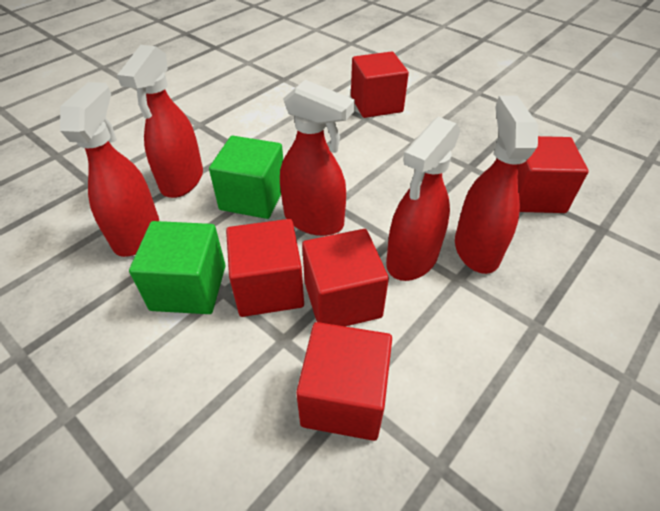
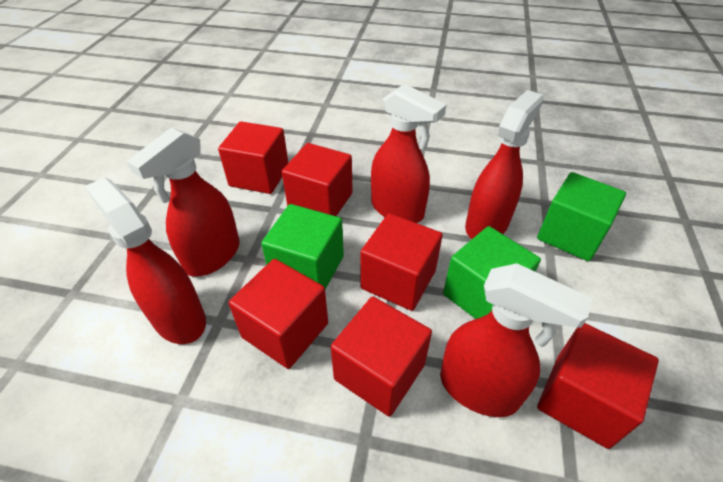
green cube: [129,221,226,314] [209,136,283,219] = 2 -> [261,204,344,289] [443,226,541,319] [537,172,626,261] = 3
red cube: [226,219,304,317] [296,322,392,441] [302,229,389,327] [351,52,409,118] [518,136,589,213] = 5 -> [218,121,288,194] [228,259,328,369] [282,143,353,216] [331,297,432,417] [360,213,443,311] [537,323,659,449] = 6

